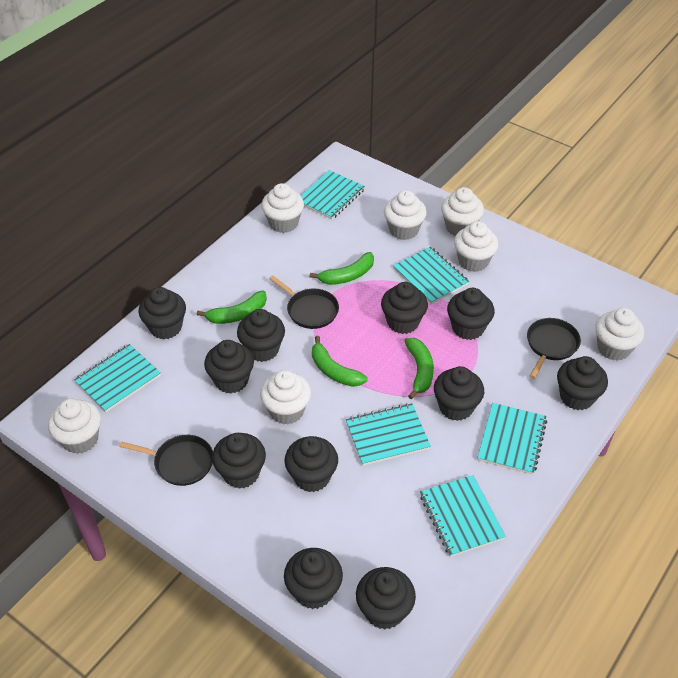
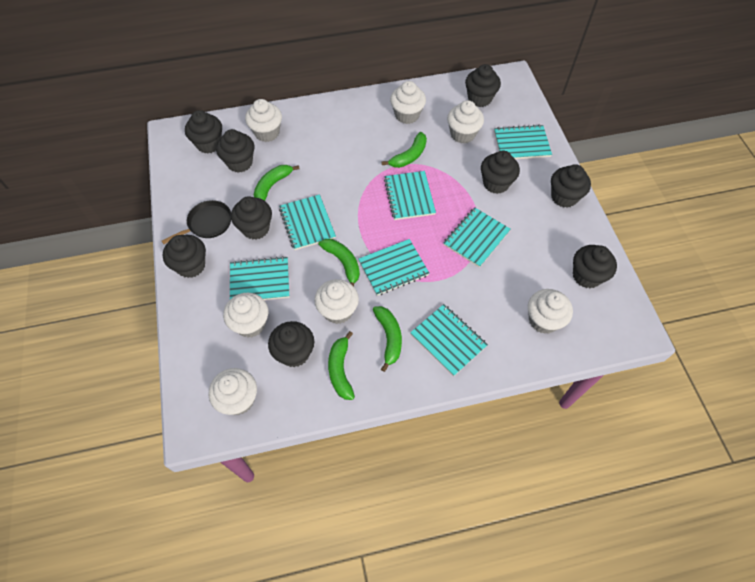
black cupcake: [138,287,186,339] [204,340,254,394] [212,433,266,489] [237,309,285,362] [284,436,338,492] [284,548,343,609] [356,567,416,630] [381,282,428,334] [434,366,484,421] [447,288,495,340] [557,356,608,410] = 11 -> [163,235,206,278] [185,110,222,153] [216,129,254,173] [231,196,272,240] [268,321,314,367] [465,64,501,107] [481,151,520,194] [551,164,591,208] [573,245,617,288] = 9
black pan: [119,435,213,486] [269,275,339,329] [527,318,581,379] = 3 -> [162,200,231,244] = 1
green banana: [197,290,267,324] [309,252,374,285] [312,336,367,387] [405,338,434,399] = 4 -> [254,165,300,201] [319,239,360,286] [328,331,355,400] [373,306,402,372] [382,132,427,168] = 5
turquoise notebook: [74,344,161,412] [301,170,365,219] [346,403,431,466] [393,247,469,304] [420,475,506,557] [477,403,547,475] = 6 -> [230,256,289,300] [279,195,336,250] [359,239,429,296] [384,171,436,220] [410,304,488,376] [444,207,511,268] [494,125,552,159] = 7

